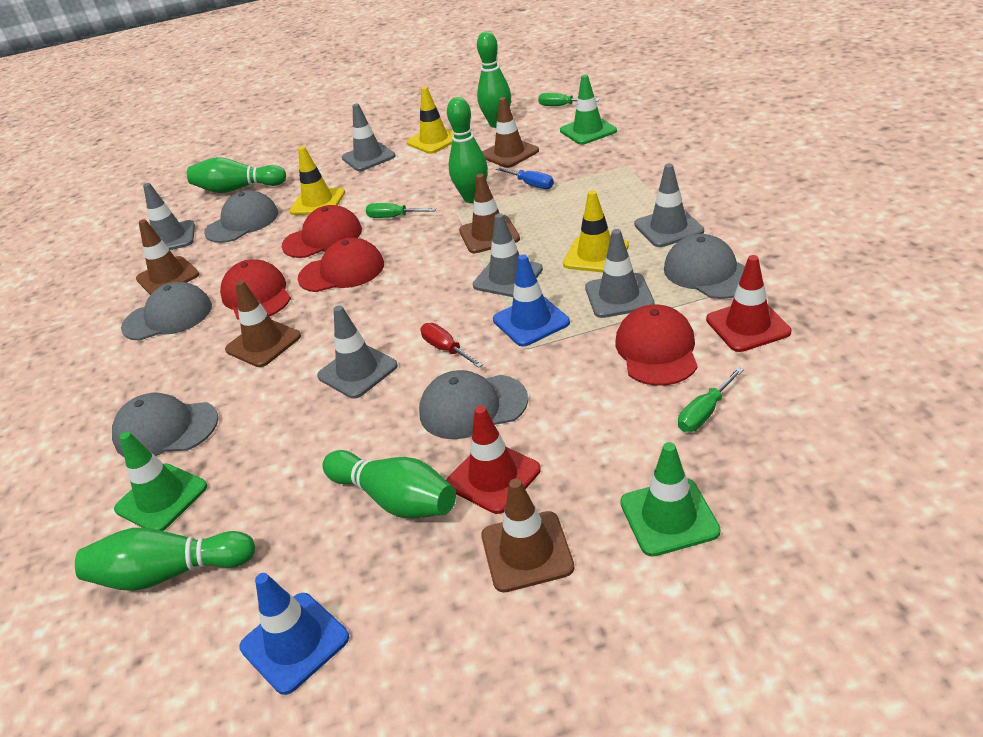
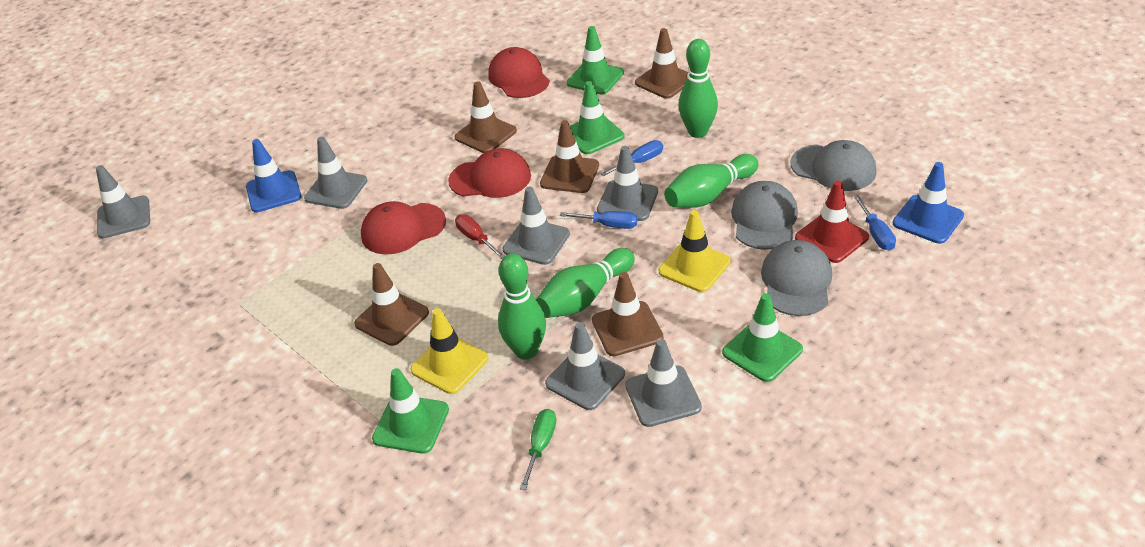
blue screwdriver: [495,167,554,189] = 1 -> [560,211,638,229] [601,140,663,176] [854,195,896,251] = 3
green bowling pin: [75,528,255,591] [187,157,286,193] [322,450,456,519] [447,97,488,203] [477,31,511,128] = 5 -> [498,253,546,360] [536,248,635,318] [664,154,758,208] [678,39,718,138] = 4
green screwdriver: [366,203,436,218] [538,93,599,106] [678,367,744,432] = 3 -> [520,409,556,490] = 1
green traffic cone: [114,432,207,531] [560,75,617,145] [620,442,721,557] = 3 -> [372,368,449,454] [567,26,624,95] [570,81,624,154] [722,293,803,382] = 4
grey cap: [112,393,218,457] [121,282,212,341] [204,190,278,243] [419,370,528,439] [664,234,745,299] = 5 -> [731,181,798,250] [761,240,832,316] [790,140,876,191] = 3
red cap: [220,259,291,320] [282,205,362,258] [298,238,384,292] [616,305,698,386] = 4 -> [361,201,446,255] [448,148,531,198] [488,47,550,98] = 3
red traffic cone: [446,406,541,514] [706,255,792,352] = 2 -> [795,181,869,263] = 1
yellow traffic cone: [289,146,345,215] [407,87,454,154] [563,190,629,273] = 3 -> [410,308,489,394] [659,210,731,292] = 2

